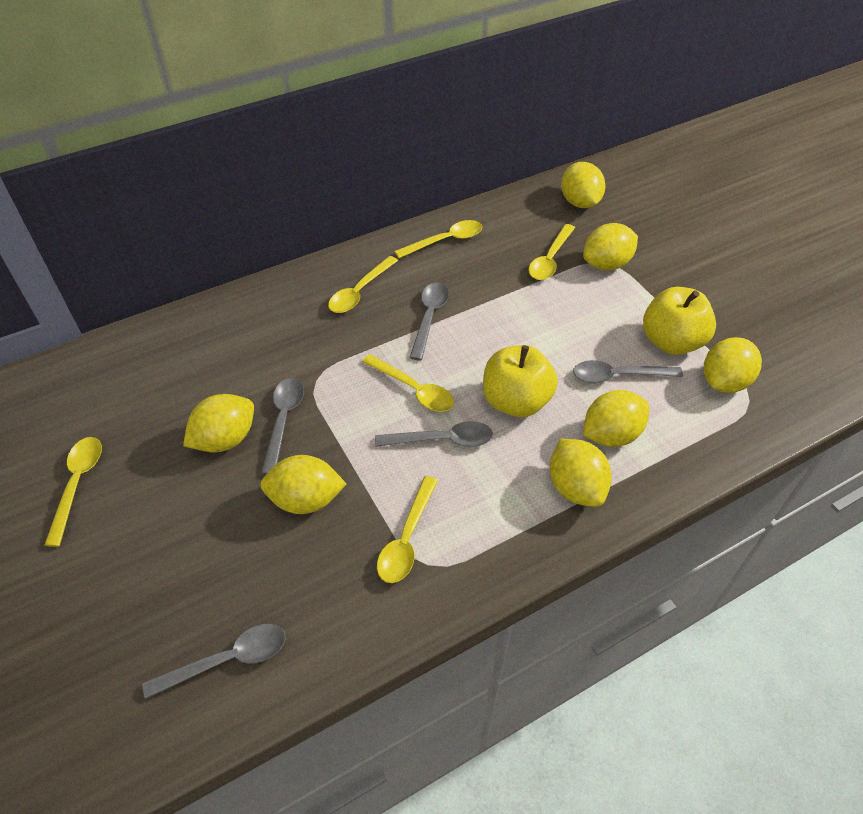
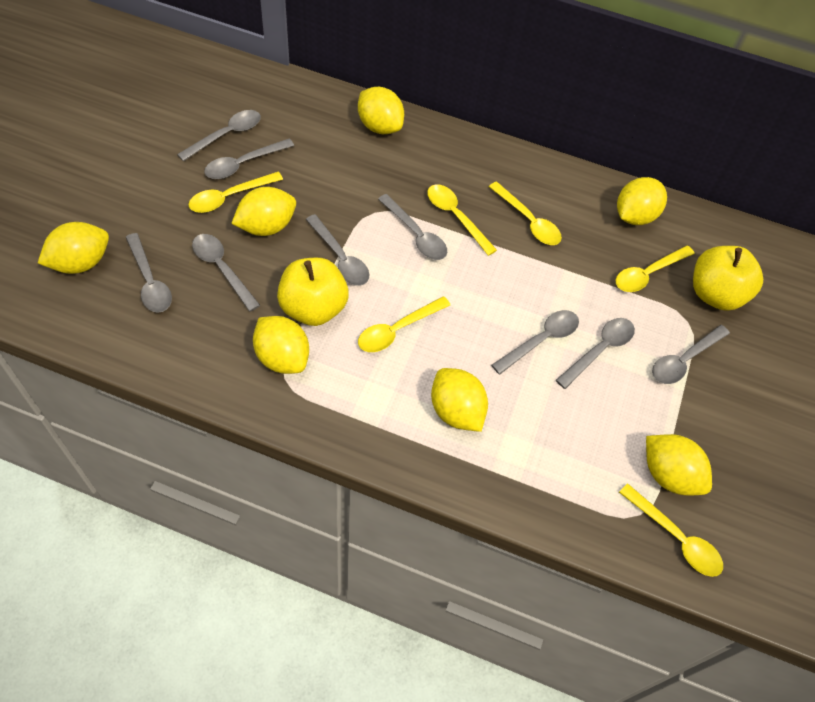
grey spoon: [142,624,286,699] [261,378,304,475] [375,421,493,447] [409,282,449,360] [573,360,683,383] = 5 -> [126,233,172,313] [177,110,261,161] [192,234,260,312] [204,139,294,179] [306,214,369,286] [378,194,447,260] [491,310,579,375] [556,318,635,389] [652,325,730,384] = 9

